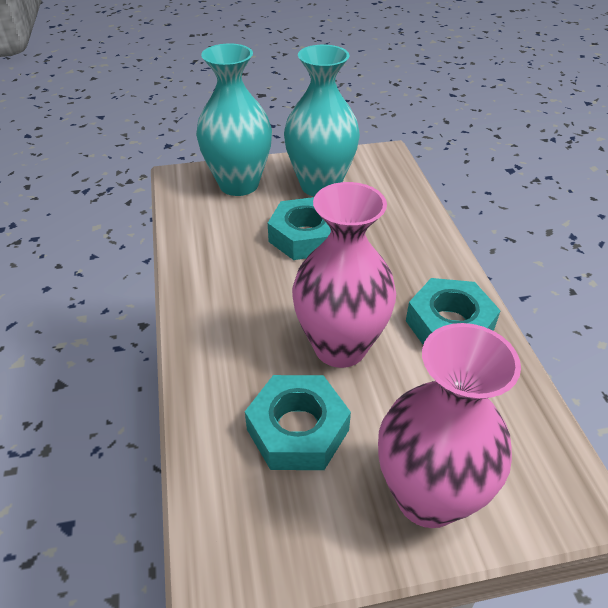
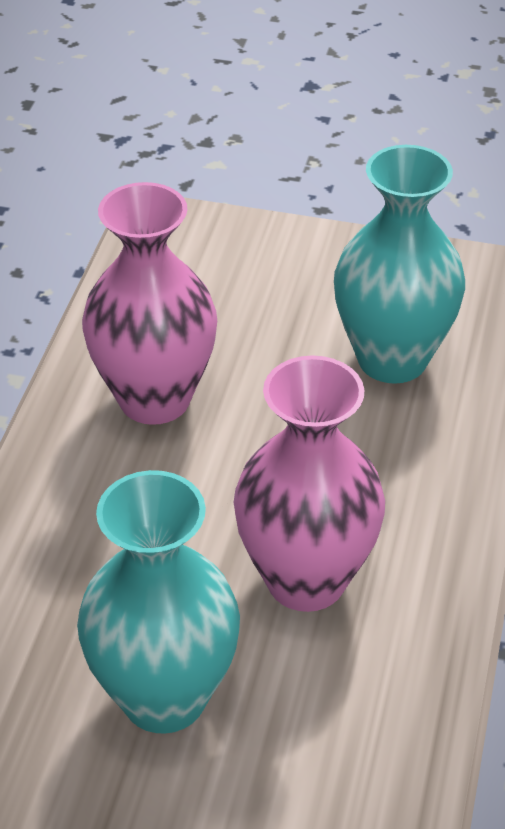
turquoise nut: [245,375,351,470] [268,197,331,260] [406,278,501,345] = 3 -> none = 0

